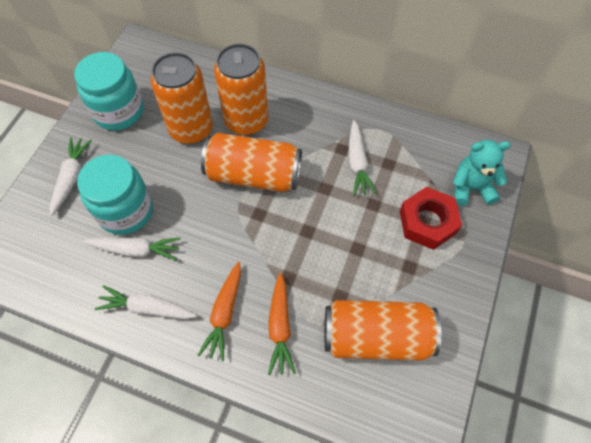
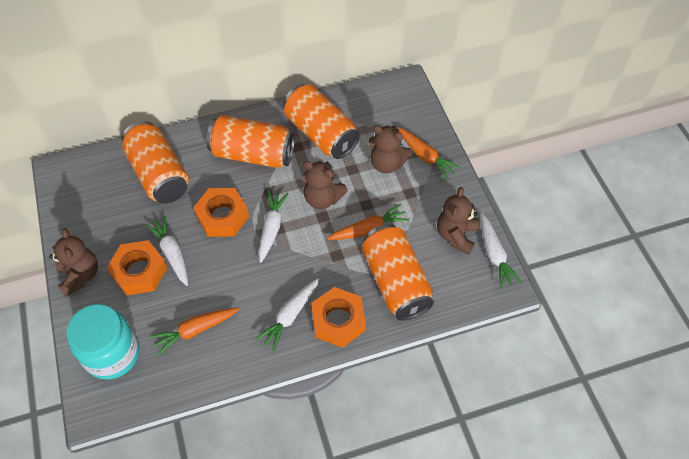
brown teddy bear: none = 0 -> [49,228,98,297] [302,161,348,209] [369,125,412,173] [437,187,479,255] = 4
orange carrot: [198,262,241,361] [268,273,296,375] = 2 -> [150,308,239,356] [327,204,409,240] [397,127,461,180] = 3
orange nut: none = 0 -> [107,240,167,295] [193,188,249,237] [311,287,366,348] = 3
red nut: [400,187,462,250] = 1 -> none = 0
turquoise jar: [74,52,143,130] [77,154,153,235] = 2 -> [66,304,139,380] = 1
turquoise teddy bear: [453,140,511,206] = 1 -> none = 0

